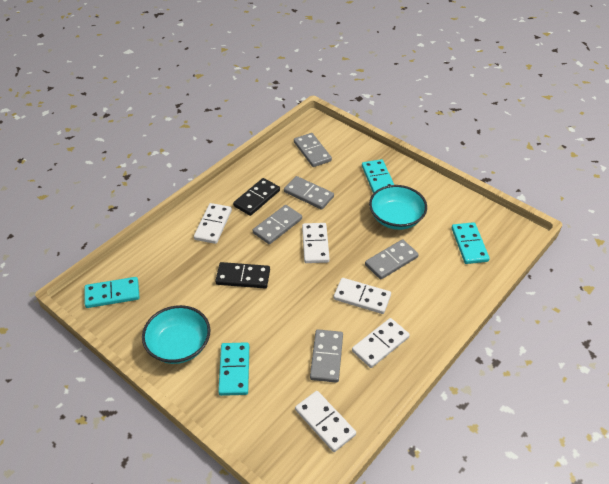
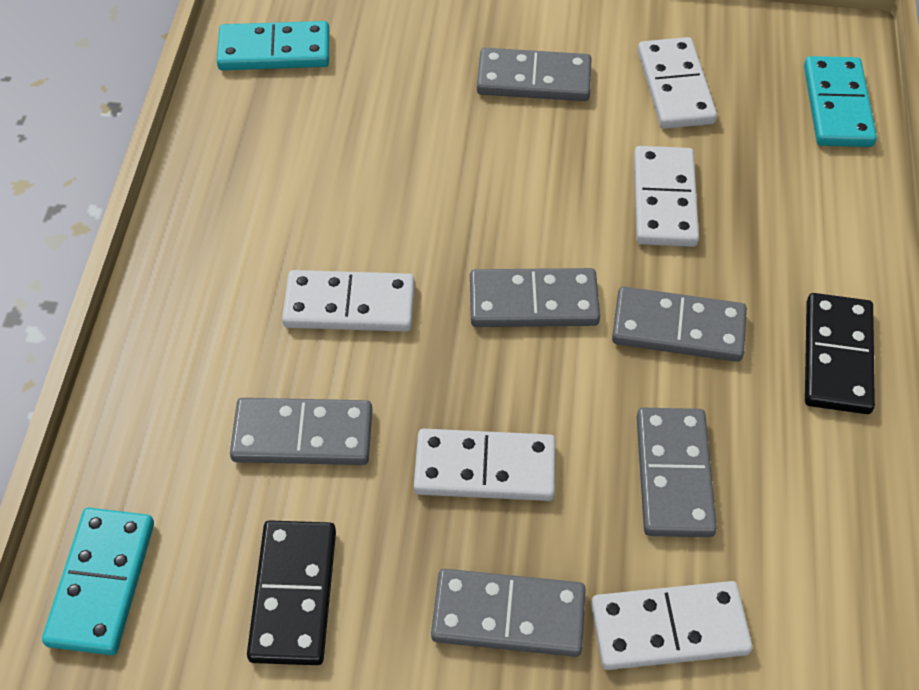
grey domino: [253,205,302,244] [284,176,334,210] [294,133,332,167] [310,329,343,383] [365,239,419,279] = 5 -> [230,398,372,465] [431,569,586,657] [470,268,600,327] [477,48,592,101] [612,287,747,362] [637,408,717,537] = 6
turquoise bowl: [142,305,211,364] [369,185,427,230] = 2 -> none = 0
turquoise domino: [85,277,139,308] [218,342,249,396] [362,159,394,193] [452,222,490,264] = 4 -> [42,507,154,655] [217,21,329,70] [804,56,877,147] = 3

